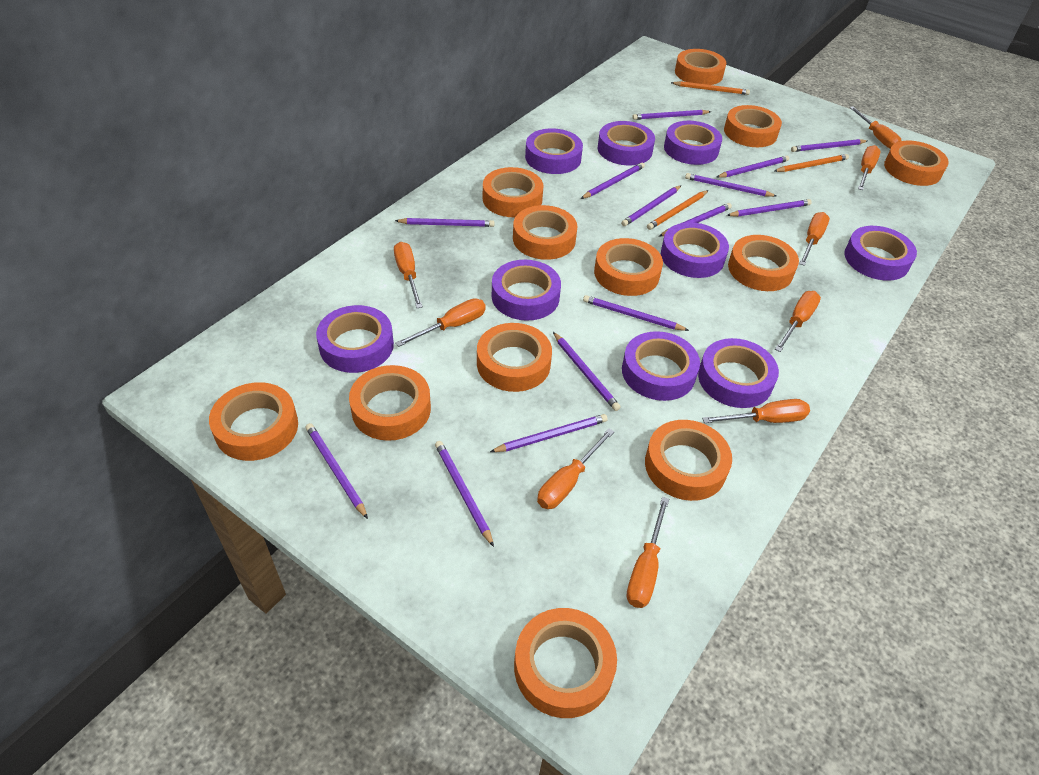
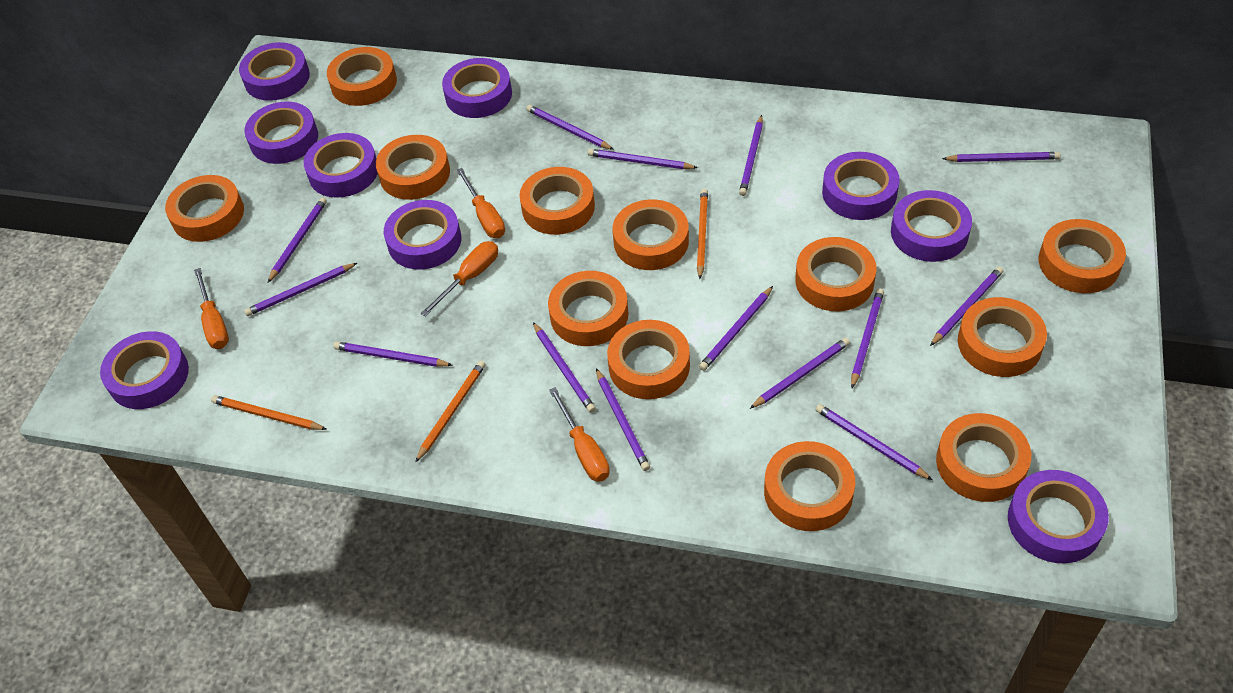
orange screwdriver: [394,242,423,308] [395,298,486,347] [537,428,614,509] [627,497,669,608] [702,399,810,423] [775,291,821,352] [799,212,830,266] [849,107,901,149] [858,145,881,190] = 9 -> [194,268,229,349] [421,241,498,317] [457,168,505,238] [549,387,610,482] = 4

